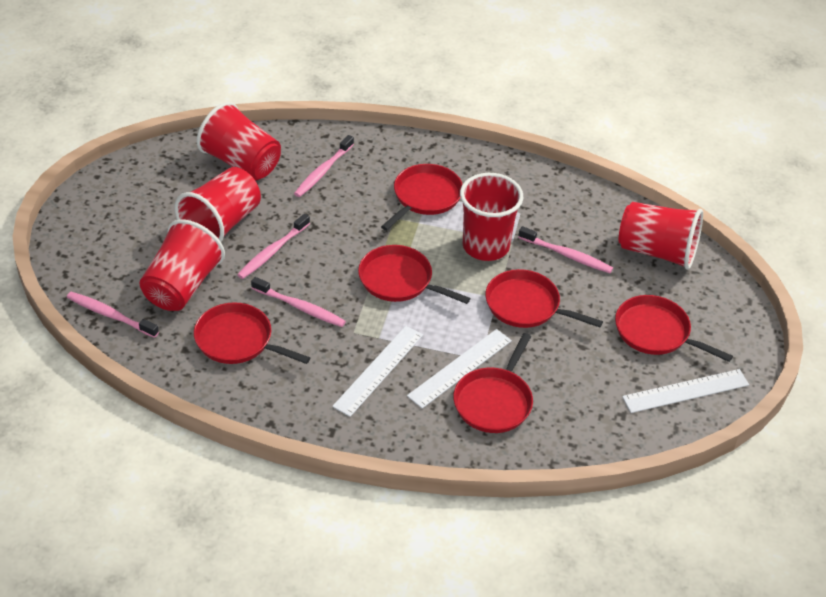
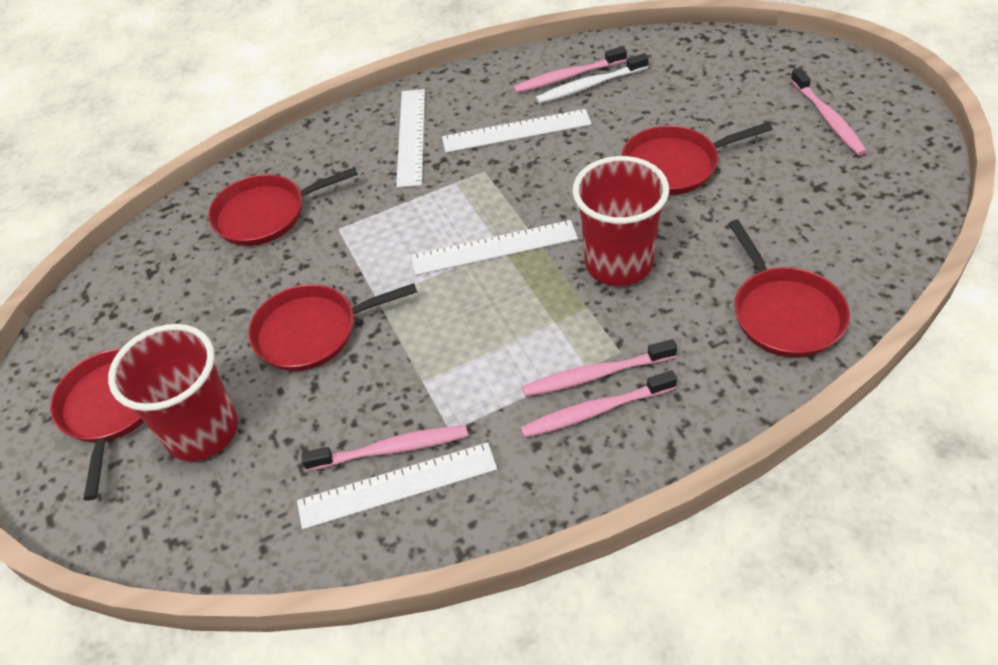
red cup: [140,219,225,311] [174,167,261,242] [197,102,281,180] [460,173,523,261] [619,202,703,270] = 5 -> [108,324,238,461] [572,156,669,286] = 2
red pan: [194,302,310,364] [358,245,470,304] [381,164,463,231] [453,333,533,433] [486,269,603,328] [615,295,733,362] = 6 -> [50,348,144,500] [208,167,358,246] [248,283,417,371] [622,122,773,195] [728,220,850,357] = 5
white ruler: [332,326,423,417] [407,329,512,408] [622,369,749,413] = 3 -> [297,442,497,530] [396,89,425,188] [411,220,578,275] [442,109,592,153] = 4
white toothbrush: none = 0 -> [536,53,649,104] = 1

